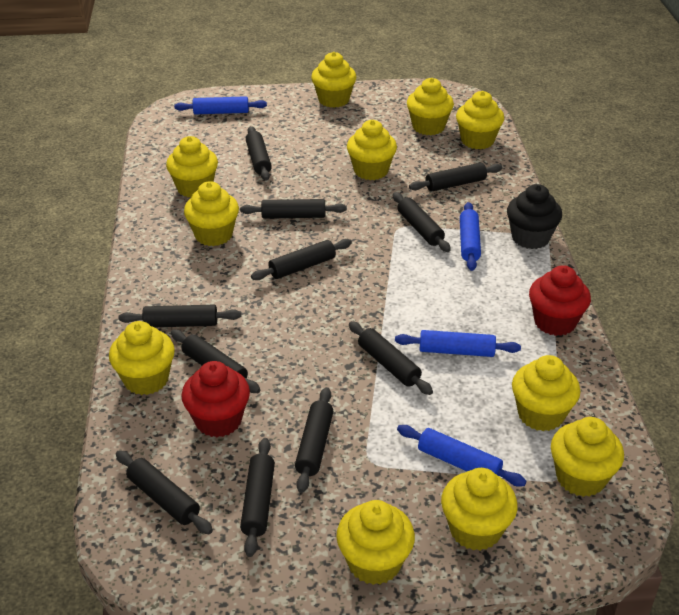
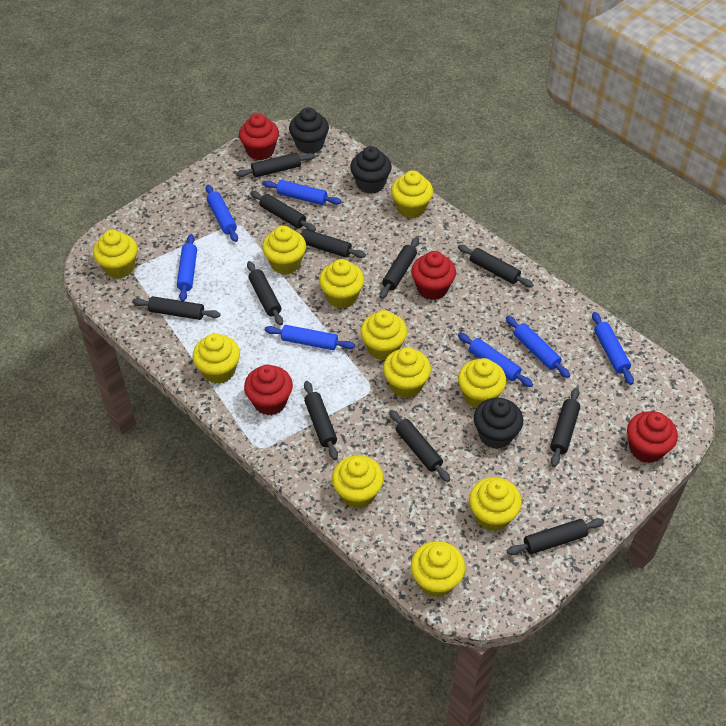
black cupcake: [507,184,562,249] = 1 -> [289,107,329,154] [350,146,392,194] [474,398,523,449] = 3
blue rolling pin: [174,96,267,114] [395,330,521,357] [397,425,526,487] [460,202,481,271] = 4 -> [177,234,197,301] [206,185,238,242] [263,180,341,205] [265,325,355,350] [458,333,533,387] [506,316,570,378] [592,312,634,385] = 7
red cupcake: [181,361,250,437] [529,265,591,336] = 2 -> [239,113,279,160] [244,365,293,416] [411,251,456,300] [627,411,678,463] = 4

